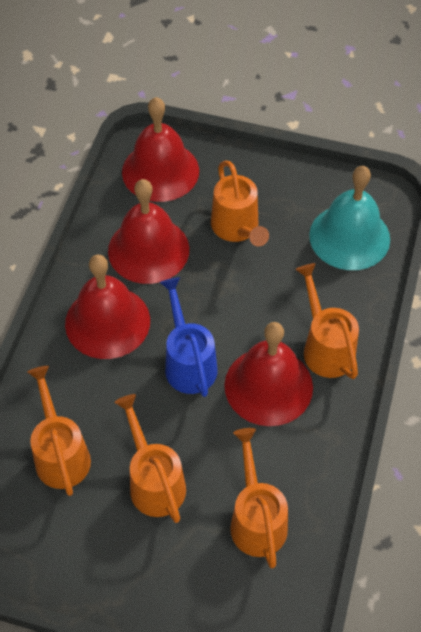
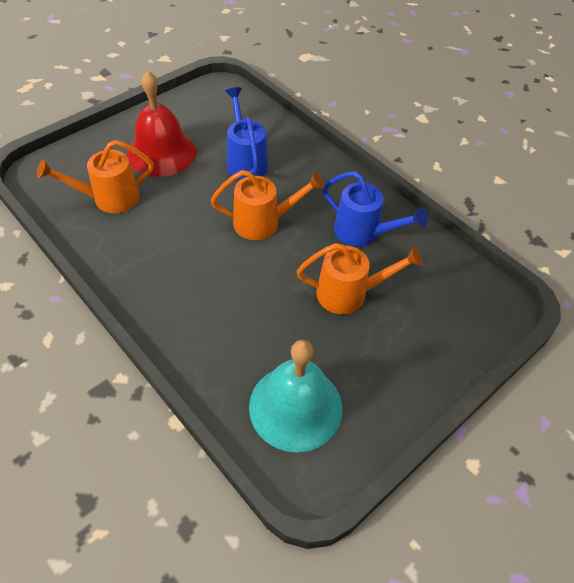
blue watering can: [160,277,218,397] = 1 -> [225,87,268,180] [323,171,428,247] = 2
orange watering can: [27,366,91,496] [114,394,186,523] [211,161,269,246] [230,428,288,568] [295,263,359,379] = 5 -> [37,140,154,213] [211,170,325,240] [297,243,423,314] = 3
red bell: [65,255,150,359] [108,179,189,284] [122,97,199,202] [224,322,313,426] = 4 -> [127,70,197,177] = 1

